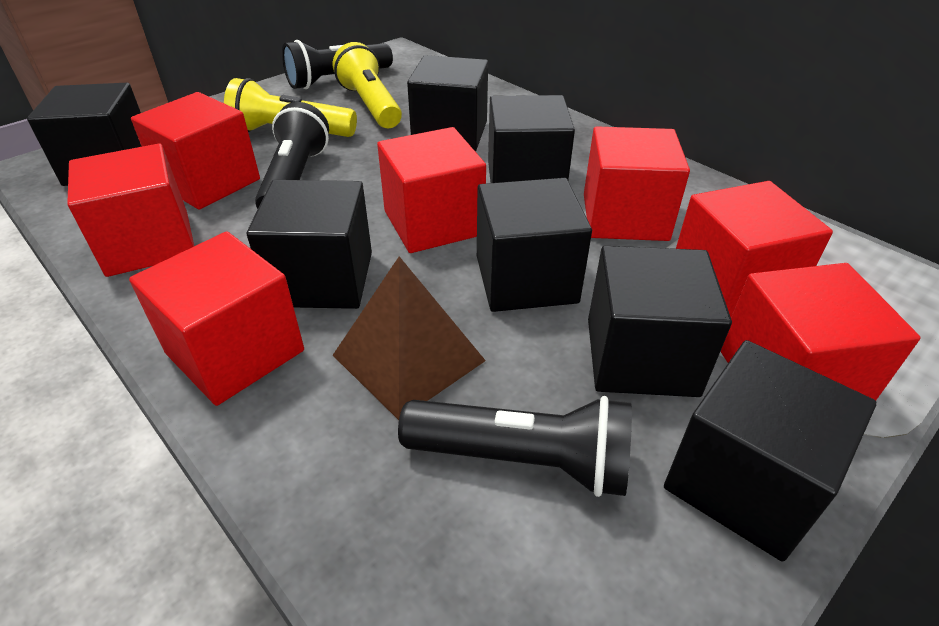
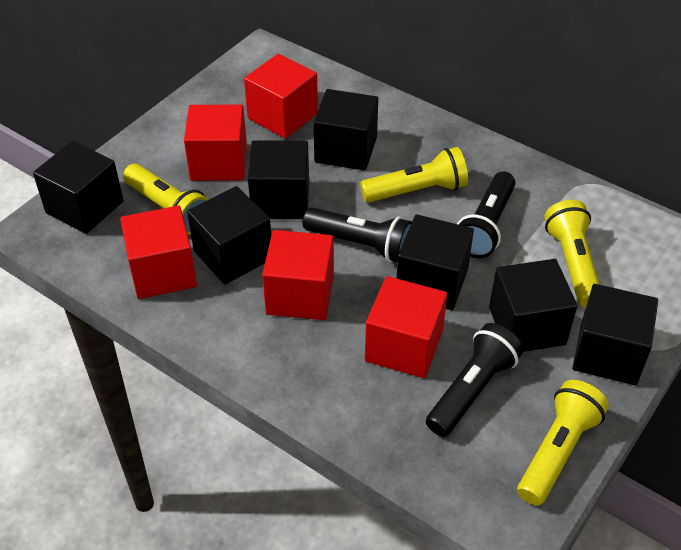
brown pyramid: [333,256,486,420] = 1 -> none = 0
red cube: [67,144,194,277] [129,231,304,406] [131,92,260,210] [377,127,486,253] [584,126,690,241] [676,181,833,317] [720,263,920,401] = 7 -> [120,206,197,299] [184,105,247,181] [244,54,318,139] [262,230,334,320] [365,276,447,378] = 5
yellow flashlight: [224,78,357,137] [333,42,402,129] = 2 -> [123,164,209,235] [360,147,468,203] [517,380,609,506] [544,200,600,308] = 4

